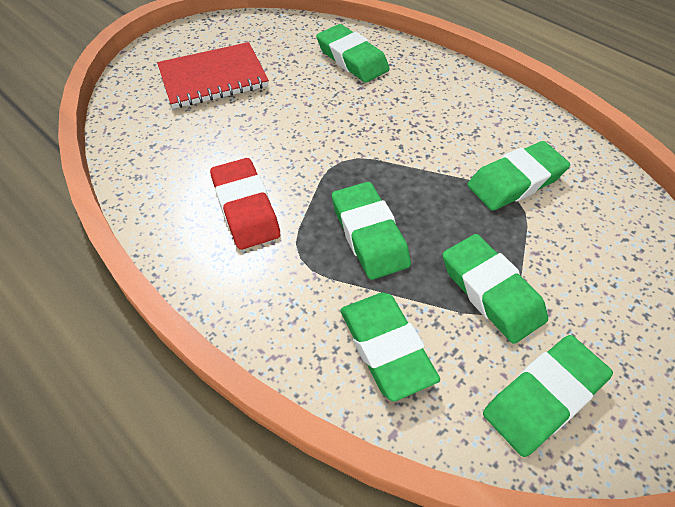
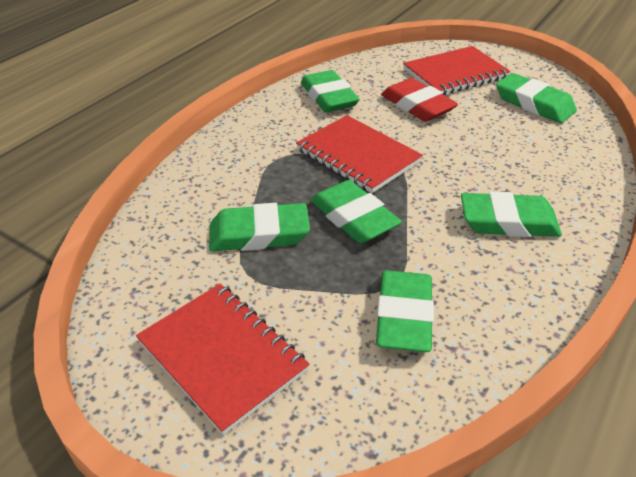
red notebook: [157,42,269,109] = 1 -> [136,284,310,435] [296,115,423,193] [403,46,511,95] = 3

